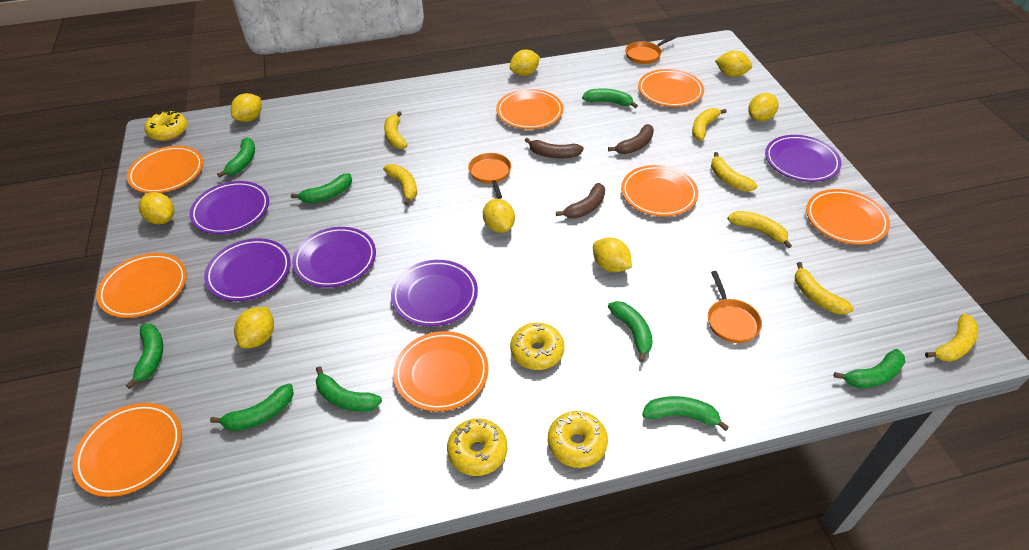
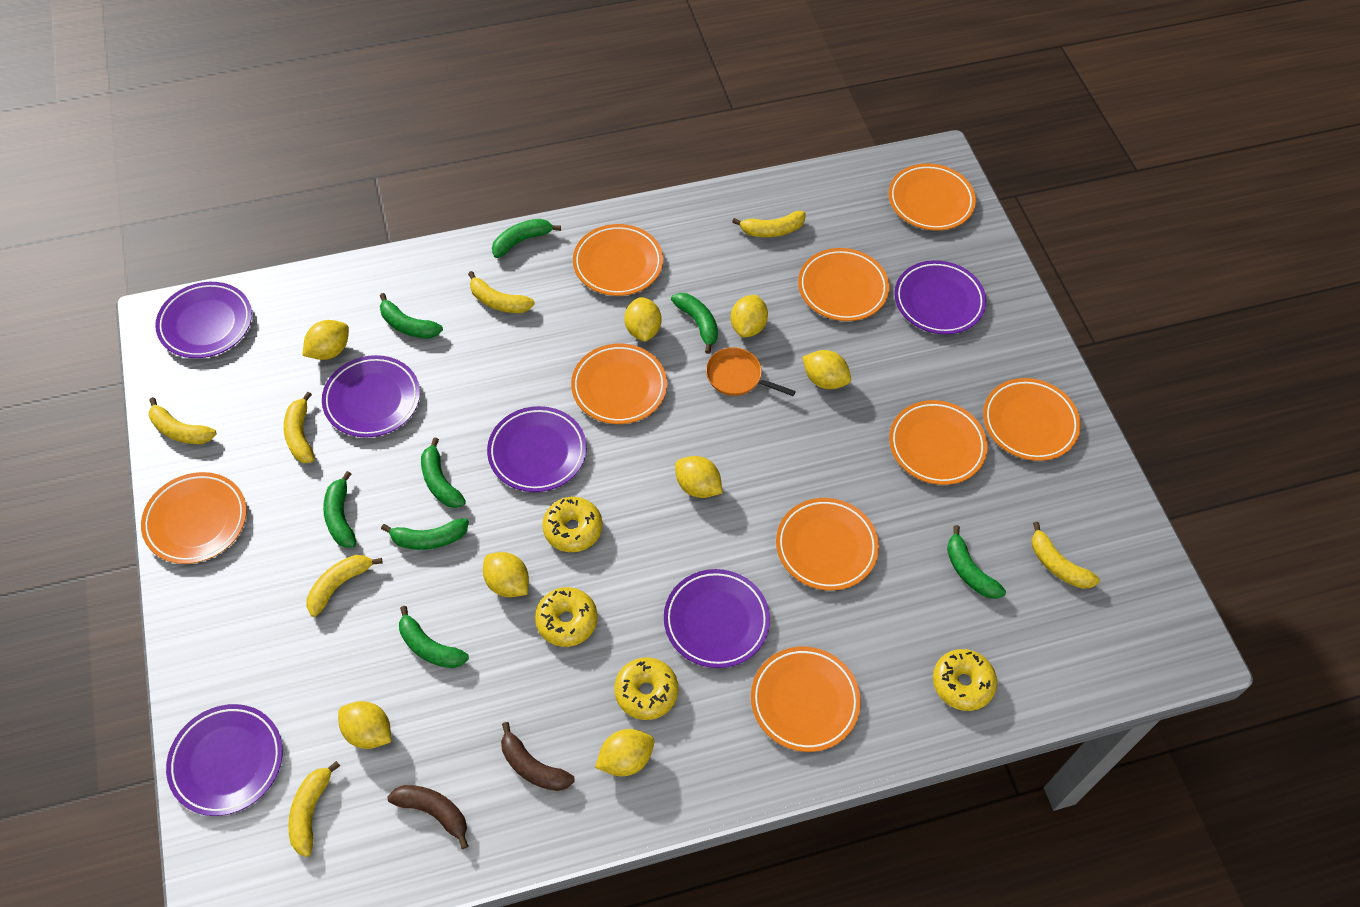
brown banana: [525,138,584,159] [556,183,605,219] [608,124,654,154] = 3 -> [387,785,468,849] [501,722,575,791] = 2
green banana: [126,323,163,389] [210,384,294,431] [217,137,255,178] [291,173,352,203] [316,366,382,412] [582,88,638,108] [608,301,653,362] [642,396,729,431] [834,349,905,388] = 9 -> [323,471,356,548] [380,293,443,339] [381,518,469,550] [399,606,469,668] [421,437,466,508] [492,219,561,258] [671,293,718,354] [947,525,1006,599] = 8
orange pan: [468,153,511,199] [625,35,677,64] [708,271,762,343] = 3 -> [706,347,796,396] = 1
orange plate: [72,403,182,497] [96,253,187,318] [127,146,203,193] [393,331,489,411] [496,89,563,129] [621,165,698,216] [638,69,704,107] [806,189,890,245] = 8 -> [141,472,247,564] [571,344,667,424] [573,224,663,296] [751,646,861,752] [776,498,879,590] [798,248,889,321] [889,163,976,231] [889,400,988,485] [983,378,1081,461] = 9
purple plate: [190,181,269,234] [204,238,291,301] [292,227,376,288] [391,260,478,326] [765,135,841,182] = 5 -> [155,282,252,358] [166,704,283,816] [322,355,420,438] [487,406,587,492] [664,569,770,668] [894,260,986,334] = 6

